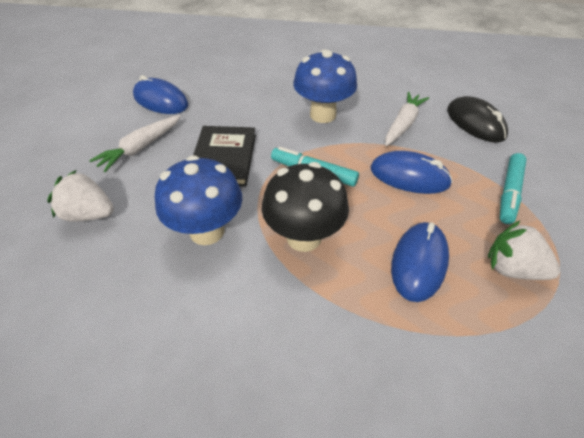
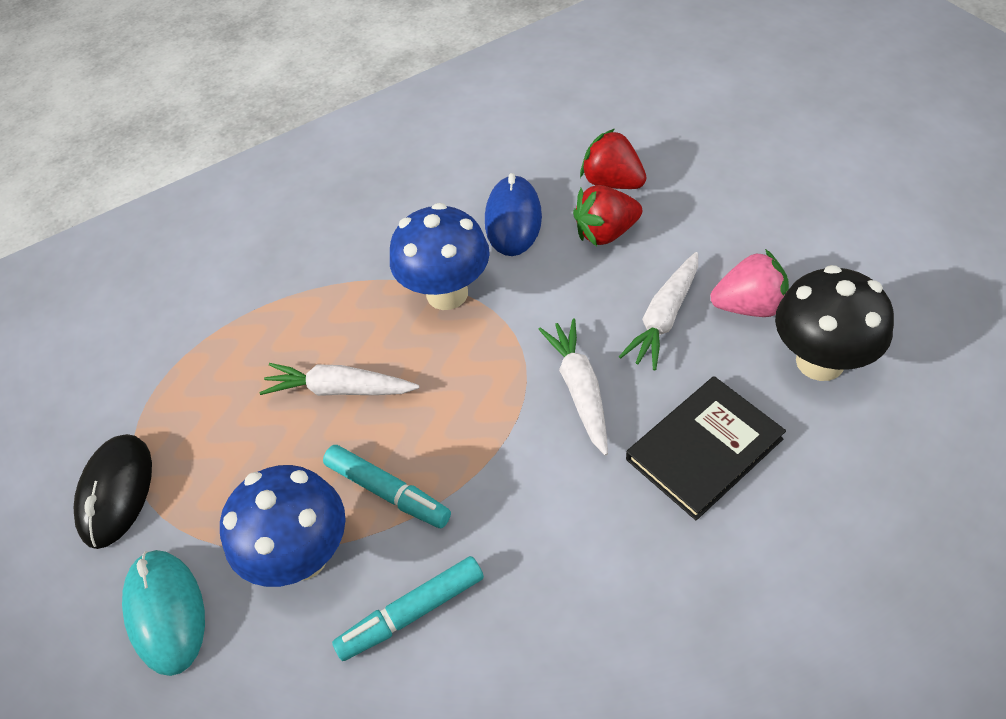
blue mouse: [133,75,188,114] [371,151,453,194] [391,222,449,302] = 3 -> [485,173,542,256] = 1
pink strawberry: none = 0 -> [710,249,789,317] = 1
red strawberry: none = 0 -> [573,185,642,246] [580,129,647,189] = 2
turquoise mouse: none = 0 -> [122,550,205,676] = 1
white carrot: [89,115,181,172] [385,92,429,146] = 2 -> [259,363,419,396] [538,319,608,456] [619,252,698,370] = 3
white strawberry: [47,170,114,222] [488,221,560,280] = 2 -> none = 0

